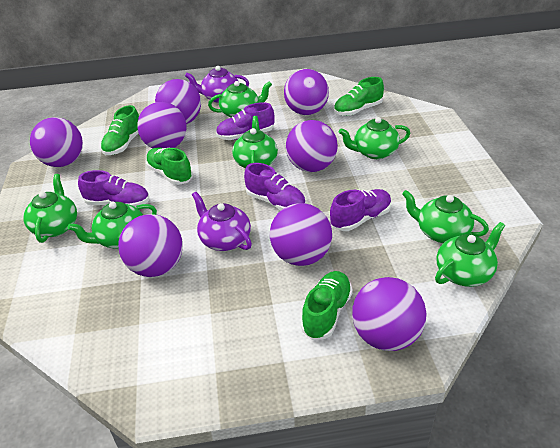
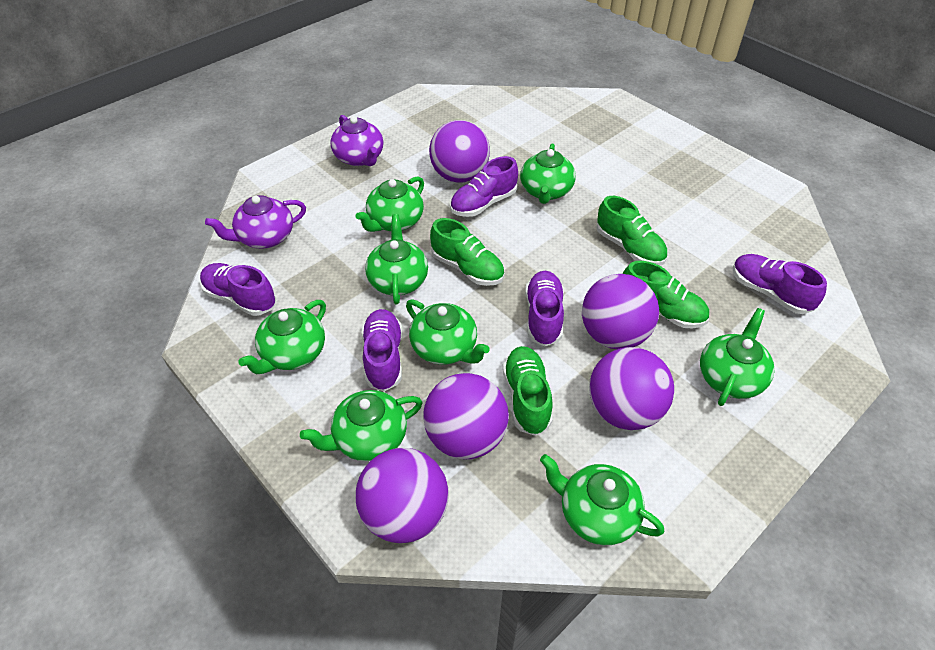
green teapot: [23,174,77,243] [68,202,157,248] [208,81,272,118] [232,116,278,168] [339,117,410,159] [402,190,489,243] [435,222,505,287] = 7 -> [239,300,326,374] [300,390,423,462] [356,176,424,232] [365,214,428,304] [406,299,490,365] [520,144,576,204] [540,454,664,545] [700,308,774,406] = 8
purple ball: [30,117,83,167] [118,214,183,277] [137,102,186,148] [155,79,201,124] [270,203,332,266] [284,69,329,115] [286,120,338,172] [352,277,427,351] = 8 -> [356,448,449,543] [423,373,509,459] [429,120,490,183] [582,274,659,349] [589,347,674,430] = 5
purple shoe: [78,170,149,207] [216,102,275,140] [244,163,306,210] [330,189,392,231] = 4 -> [200,263,276,316] [362,309,402,392] [450,156,518,217] [525,271,564,346] [733,254,827,314] = 5

